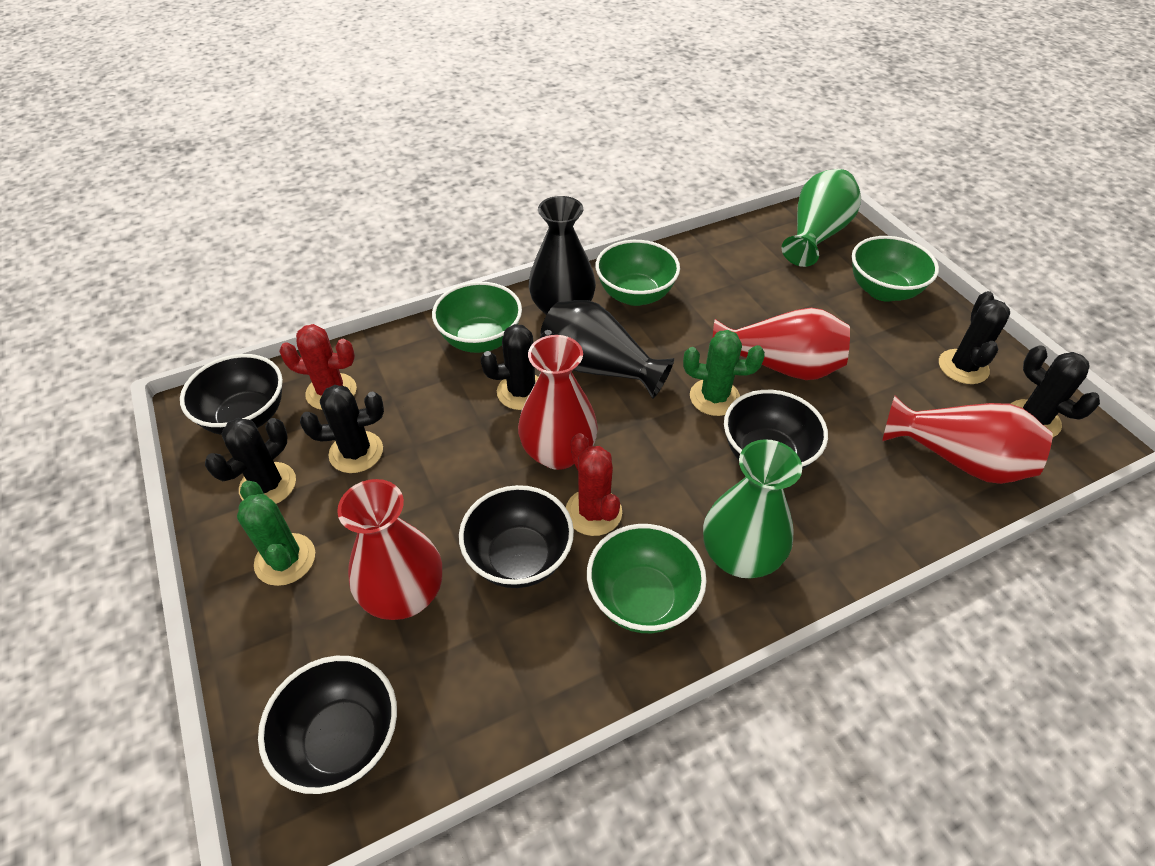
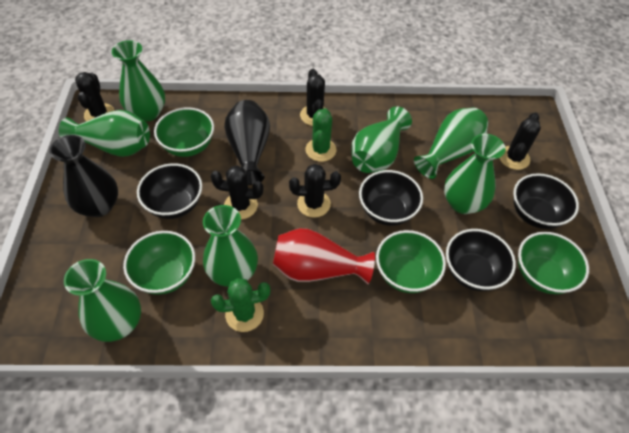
green vase: [703,439,802,578] [781,169,861,267] = 2 -> [59,110,150,157] [64,259,141,342] [112,40,165,122] [203,205,258,287] [351,106,412,173] [414,108,488,179] [444,134,506,214] = 7
red cactus: [279,324,357,410] [566,433,622,536] = 2 -> none = 0
red vase: [337,479,442,620] [518,335,598,470] [713,308,850,380] [882,396,1053,484] = 4 -> [273,228,375,284] = 1

